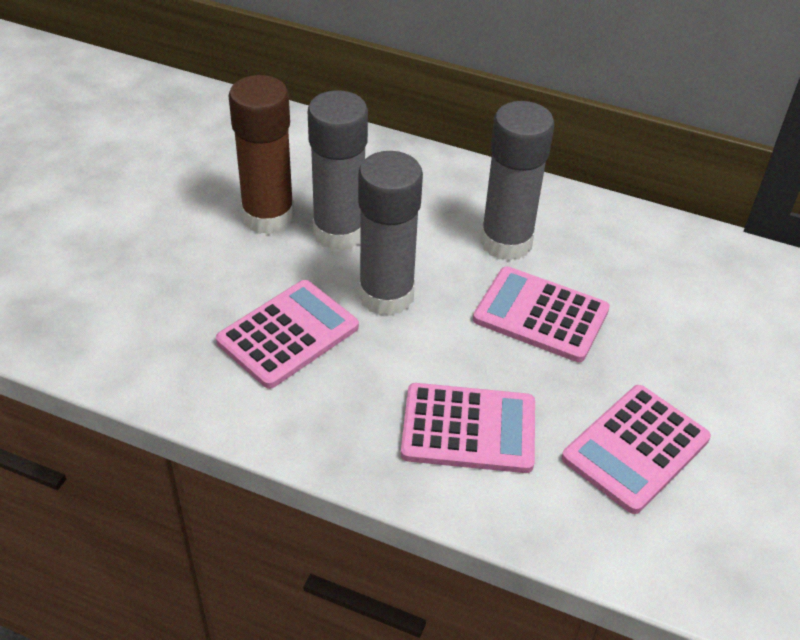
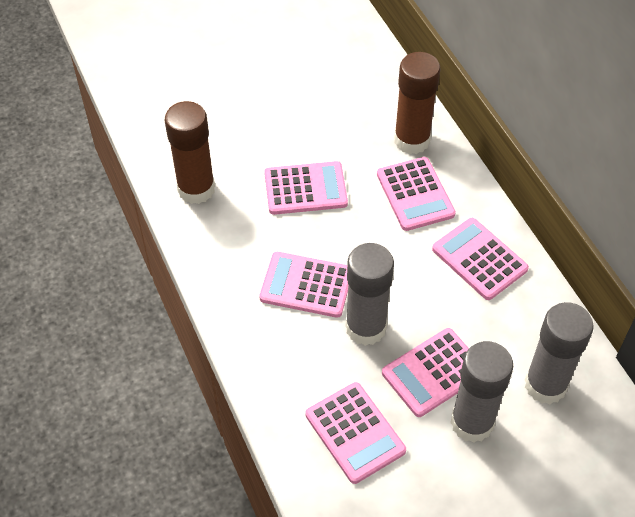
brown glue stick: [229,75,294,235] = 1 -> [165,101,215,204] [394,52,441,154] = 2
pink calculator: [216,280,359,389] [401,383,535,473] [473,266,610,362] [562,385,711,514] = 4 -> [259,252,348,318] [264,161,348,215] [306,382,406,484] [377,157,456,231] [382,328,469,417] [432,218,529,300] = 6

